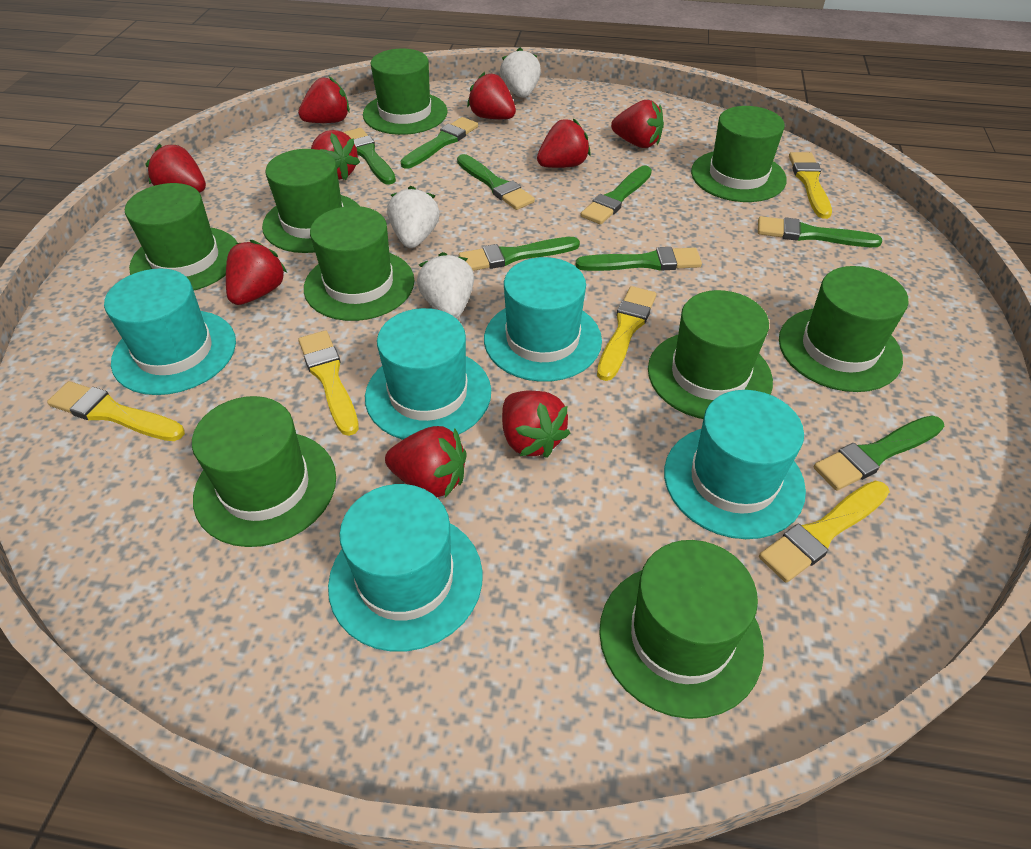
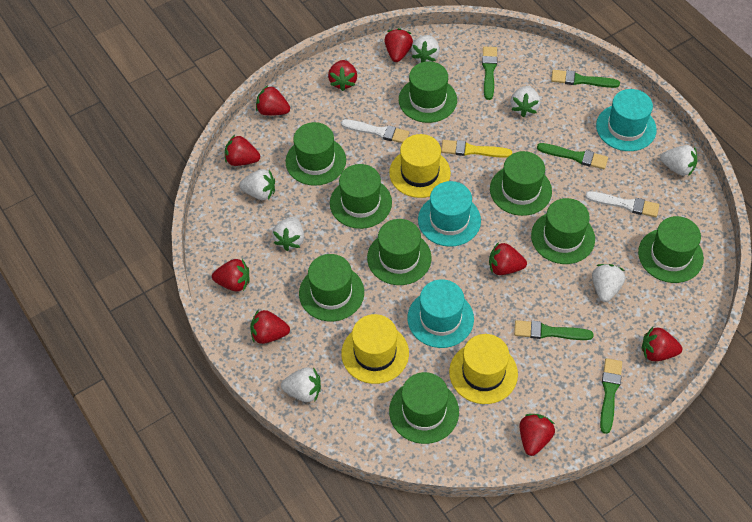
green brush: [343,128,396,185] [401,117,478,169] [457,154,535,210] [459,237,580,271] [576,247,702,271] [581,166,652,225] [758,216,882,247] [814,416,944,491] = 8 -> [482,46,498,100] [514,320,593,340] [537,143,608,169] [551,70,620,88] [600,358,622,434] = 5
turquoise hat: [104,268,236,395] [328,484,483,652] [365,308,491,440] [484,257,602,382] [664,390,806,539] = 5 -> [408,279,474,348] [418,181,481,247] [596,89,657,151] = 3
white brush: none = 0 -> [341,119,410,143] [585,191,659,217] = 2
white strawberry: [387,186,440,248] [417,252,474,319] [500,48,541,98] = 3 -> [239,169,275,200] [272,216,304,251] [281,367,321,402] [411,35,440,63] [511,86,540,117] [592,264,625,302] [660,145,697,176] = 7
yellow brush: [47,381,185,441] [299,330,359,436] [597,286,657,381] [759,481,890,583] [789,152,832,219] = 5 -> [441,140,512,158] = 1
yellow hat: none = 0 -> [341,314,409,384] [389,134,451,198] [449,334,518,404] = 3

